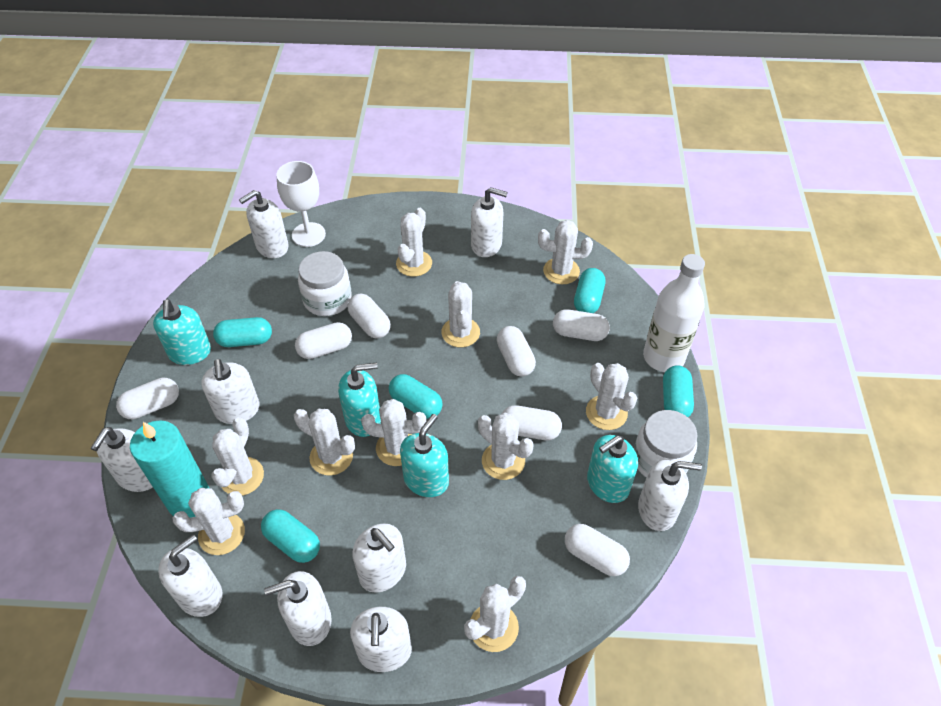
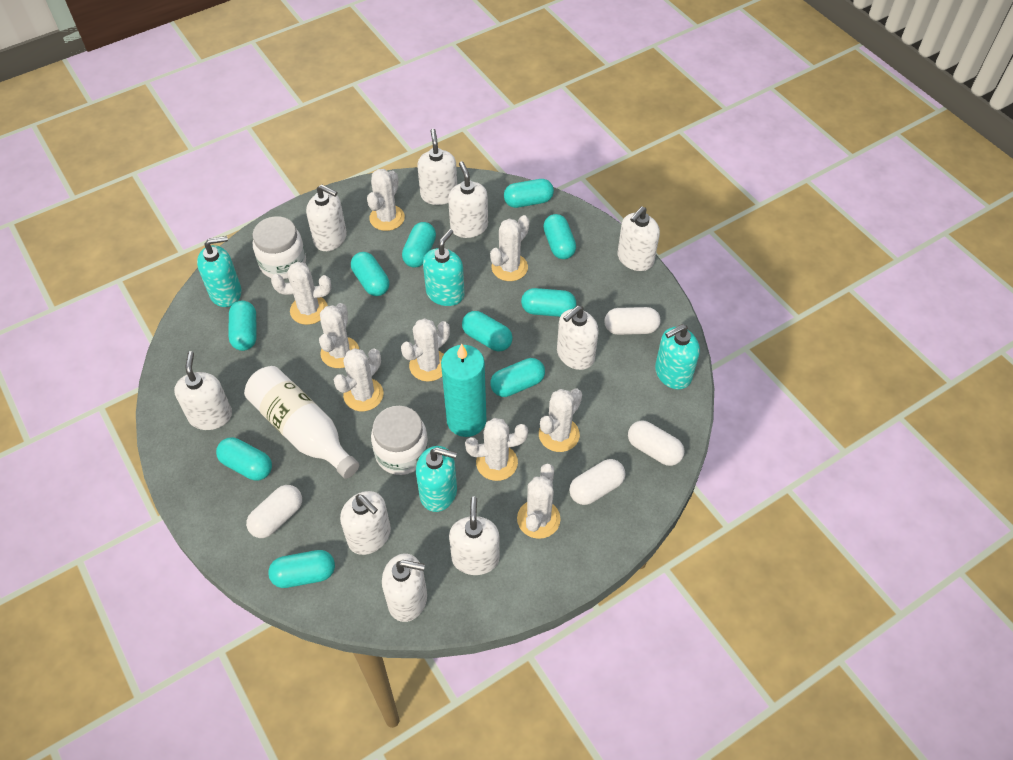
turquoise capsule: [213,317,272,347] [261,509,320,563] [389,374,443,419] [574,268,605,313] [663,365,694,417] = 5 -> [216,437,272,481] [228,301,256,351] [268,550,335,588] [351,252,389,296] [402,222,436,268] [462,311,513,351] [490,358,545,397] [504,179,554,208] [521,288,576,317] [543,214,576,259] = 10
white cactus: [173,488,245,555] [211,417,264,496] [294,409,355,476] [361,399,426,466] [396,208,432,277] [441,281,480,347] [464,576,526,652] [478,413,534,480] [538,220,593,284] [586,363,637,430] = 10 -> [271,262,331,325] [319,303,359,368] [334,348,384,411] [367,169,405,231] [401,318,450,382] [465,418,528,481] [490,215,530,281] [517,464,561,539] [539,388,582,452] = 9
white capsule: [116,378,179,419] [295,322,352,359] [347,294,391,339] [497,326,536,377] [502,405,562,440] [553,309,610,341] [565,524,630,576] = 7 -> [246,485,302,538] [569,459,625,505] [604,307,660,335] [628,421,685,466] = 4
white goblet: [277,161,326,247] = 1 -> none = 0

